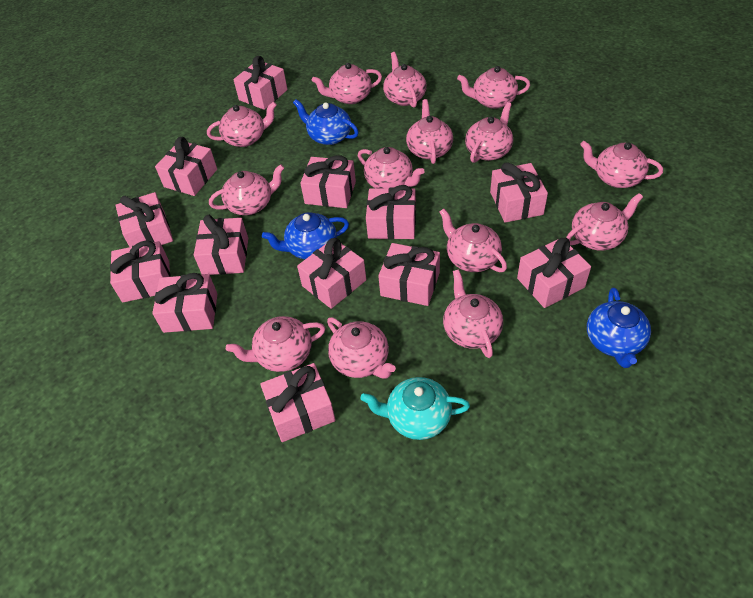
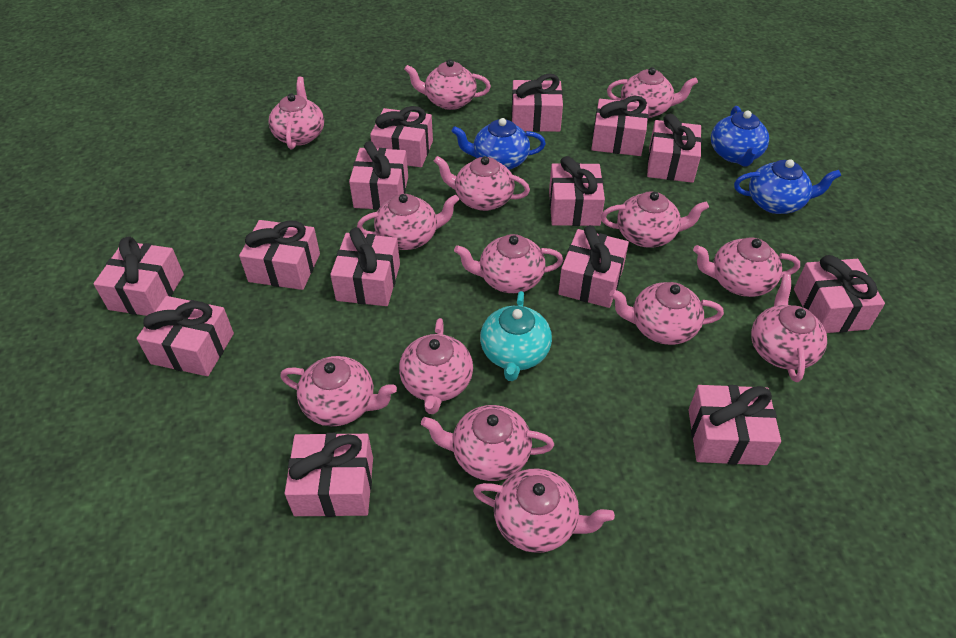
pink gift: [110,240,171,303] [115,192,173,247] [152,273,217,333] [155,137,217,196] [194,215,248,275] [233,56,288,110] [260,363,336,442] [297,238,366,309] [300,155,356,208] [366,185,416,239] [378,243,440,306] [490,162,548,223] [517,238,591,308] = 13 -> [93,236,184,316] [137,296,234,376] [239,220,320,290] [285,433,373,517] [330,227,400,306] [349,141,408,210] [370,106,433,167] [511,74,563,132] [549,156,605,226] [558,225,629,308] [591,96,649,156] [647,114,702,183] [688,385,781,465] [794,255,885,333] = 14

